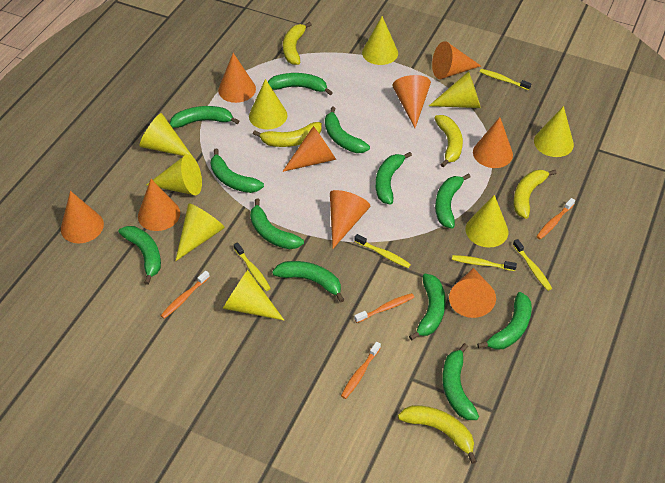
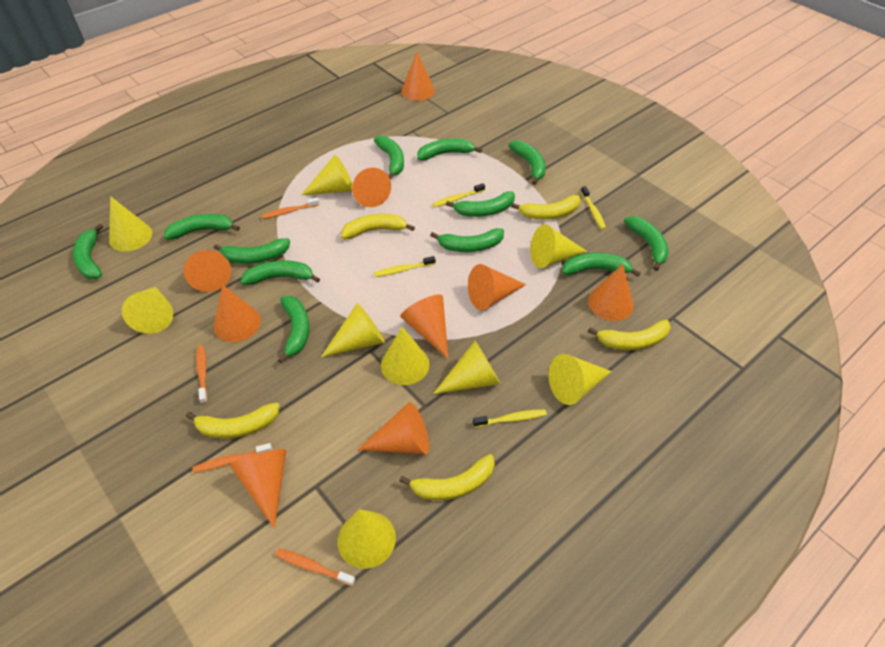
yellow toothbrush: [234,242,271,291] [354,234,411,268] [452,255,517,271] [479,69,531,90] [513,239,552,291] = 5 -> [374,256,436,277] [433,183,485,207] [473,409,547,427] [581,186,606,230] = 4

